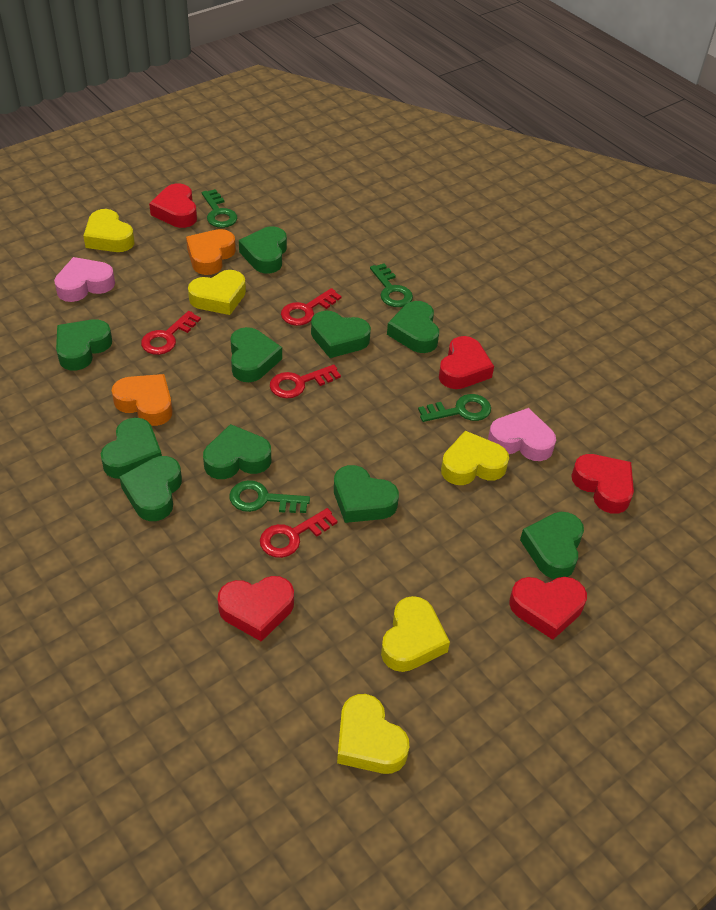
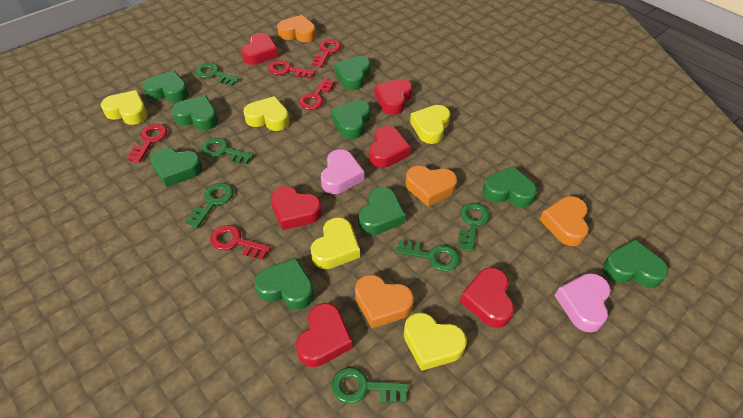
green heart: [56,319,112,371] [101,418,162,479] [120,456,182,521] [203,424,271,479] [230,327,282,382] [239,226,287,273] [311,311,371,358] [334,465,399,523] [387,301,439,353] [520,512,584,579] = 10 -> [143,70,189,103] [150,148,203,187] [172,96,218,131] [254,258,314,310] [331,100,370,139] [334,56,371,90] [359,187,405,235] [483,166,537,207] [603,239,668,288] = 9
green key: [202,189,237,228] [229,480,310,513] [370,263,413,307] [418,394,491,422] = 4 -> [185,183,234,228] [196,63,239,86] [201,138,254,164] [332,367,409,404] [395,240,460,271] [458,203,490,252] = 6
orange heart: [112,374,173,426] [186,229,236,275] = 2 -> [277,15,316,42] [355,275,414,328] [406,166,457,206] [540,196,589,246] = 4
red heart: [149,183,197,228] [217,576,294,642] [439,336,494,389] [509,577,587,640] [571,454,634,514] = 5 -> [241,33,278,65] [271,186,322,230] [296,303,352,367] [369,126,411,168] [375,79,413,115] [460,267,514,328] = 6
red key: [141,311,201,355] [260,508,338,558] [270,365,341,398] [281,288,341,326] = 4 -> [127,124,167,163] [210,225,271,259] [268,60,315,79] [299,78,334,110] [312,39,341,67] = 5

